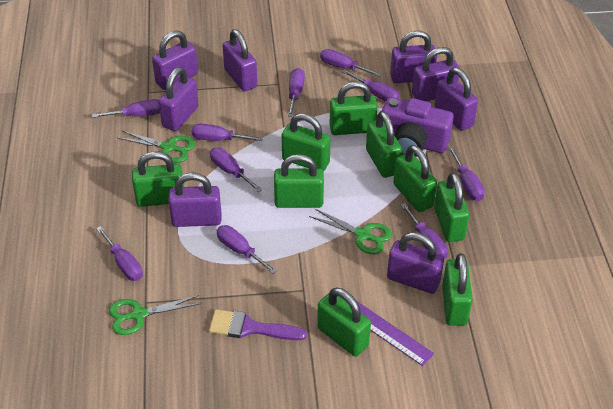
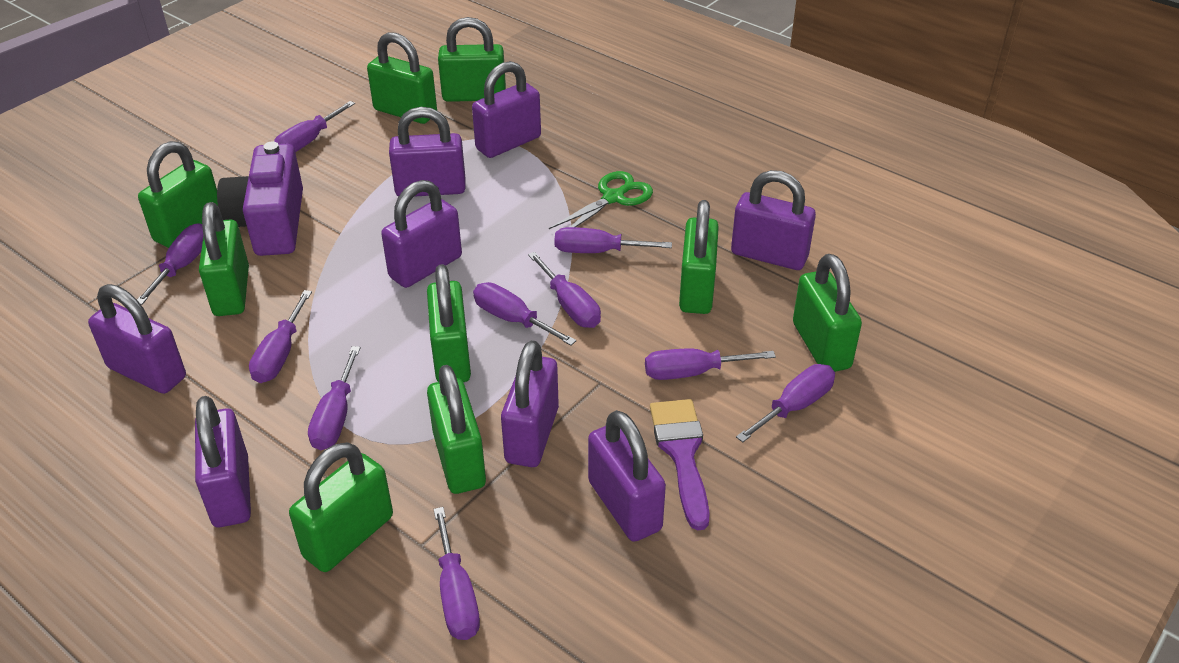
green scissors: [109,295,201,335] [118,131,195,163] [309,208,392,254] = 3 -> [549,171,653,229] = 1
purple ruler: [342,298,434,366] = 1 -> none = 0

